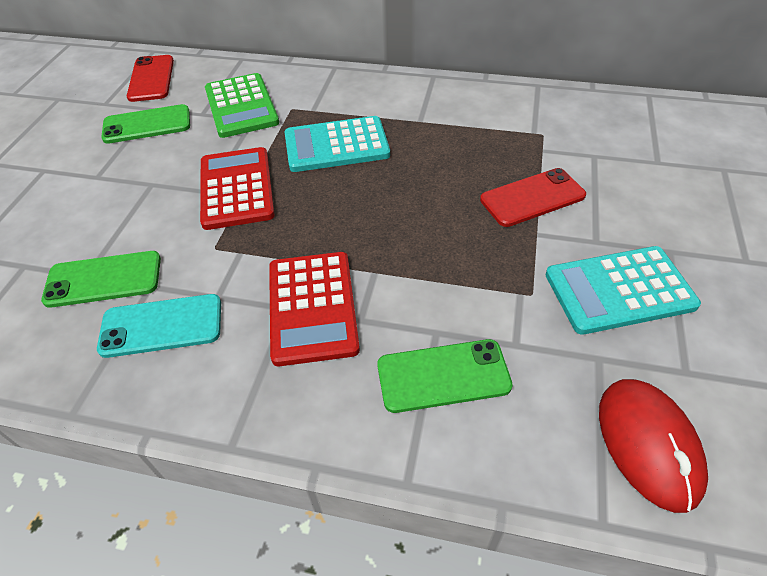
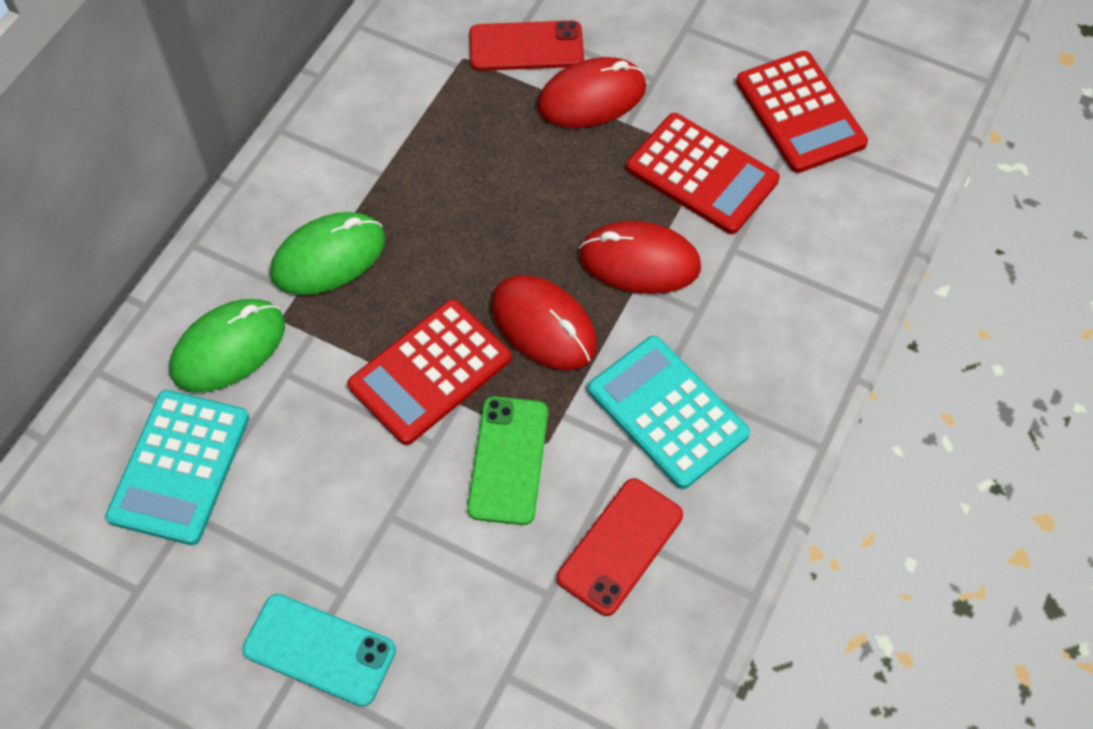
green calculator: [205,73,279,138] = 1 -> none = 0
green mouse: none = 0 -> [170,299,285,392] [270,212,385,295] = 2
green phone: [41,251,161,308] [101,104,190,144] [377,339,513,413] = 3 -> [467,396,548,525] = 1
red calculator: [200,147,275,230] [269,252,360,366] = 2 -> [347,299,512,445] [626,113,780,234] [736,51,868,173] = 3
red mouse: [599,379,708,513] = 1 -> [491,275,597,370] [537,57,646,128] [579,221,701,294] = 3

